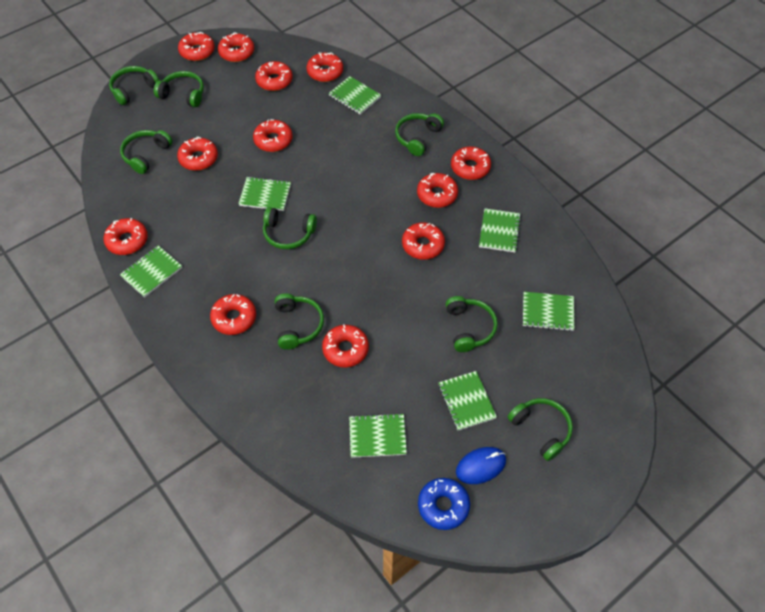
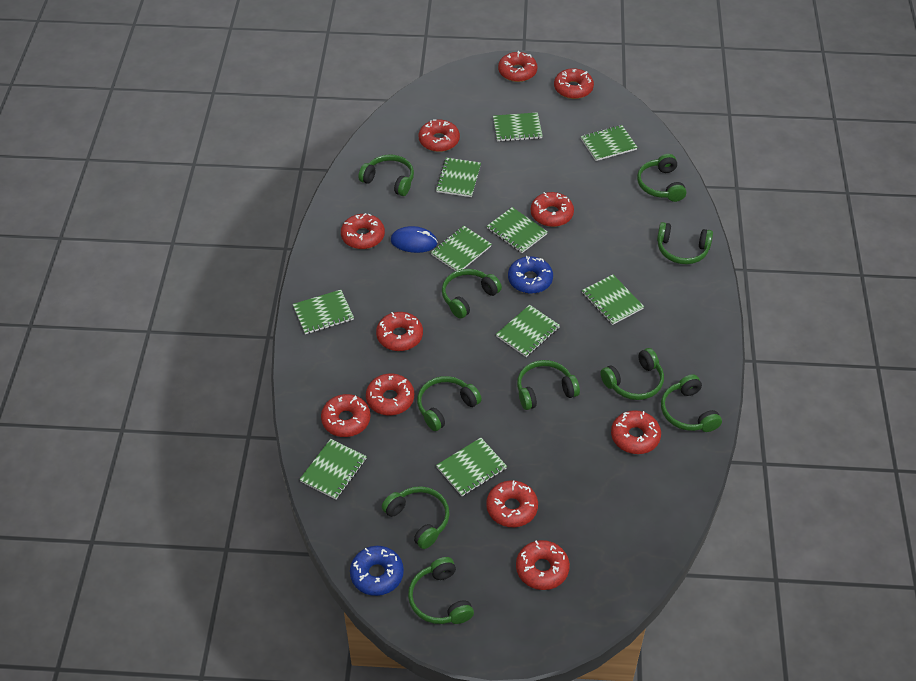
blue donut: [418,478,470,530] = 1 -> [350,546,404,596] [508,256,553,294] = 2
green headphones: [109,66,159,105] [120,130,173,174] [154,71,204,107] [263,207,317,249] [275,293,324,350] [395,113,444,156] [446,296,498,352] [508,398,573,461] = 8 -> [358,154,414,196] [382,486,450,549] [408,557,474,624] [417,376,482,431] [442,269,502,319] [517,360,580,410] [600,348,664,400] [637,154,687,202] [657,222,713,264] [661,374,722,432] = 10
green notebook: [120,245,182,297] [238,176,291,211] [329,76,381,114] [349,413,407,458] [438,371,497,430] [479,209,521,252] [523,292,575,331] = 7 -> [293,290,354,334] [299,439,367,499] [431,225,492,271] [436,158,481,197] [436,438,507,496] [487,207,548,253] [493,112,543,141] [496,305,560,357] [581,125,638,161] [582,274,644,325] = 10
red donut: [104,218,148,255] [177,137,218,171] [178,32,215,61] [210,294,256,335] [218,33,254,62] [253,119,292,152] [255,61,293,91] [306,52,343,82] [322,324,369,368] [402,222,445,260] [417,173,458,208] [451,146,491,180] = 12 -> [321,394,370,437] [341,213,385,249] [366,373,414,415] [376,312,423,351] [419,119,460,152] [486,480,538,527] [498,51,537,82] [516,540,570,590] [531,192,574,227] [554,68,594,99] [611,410,661,454] = 11

